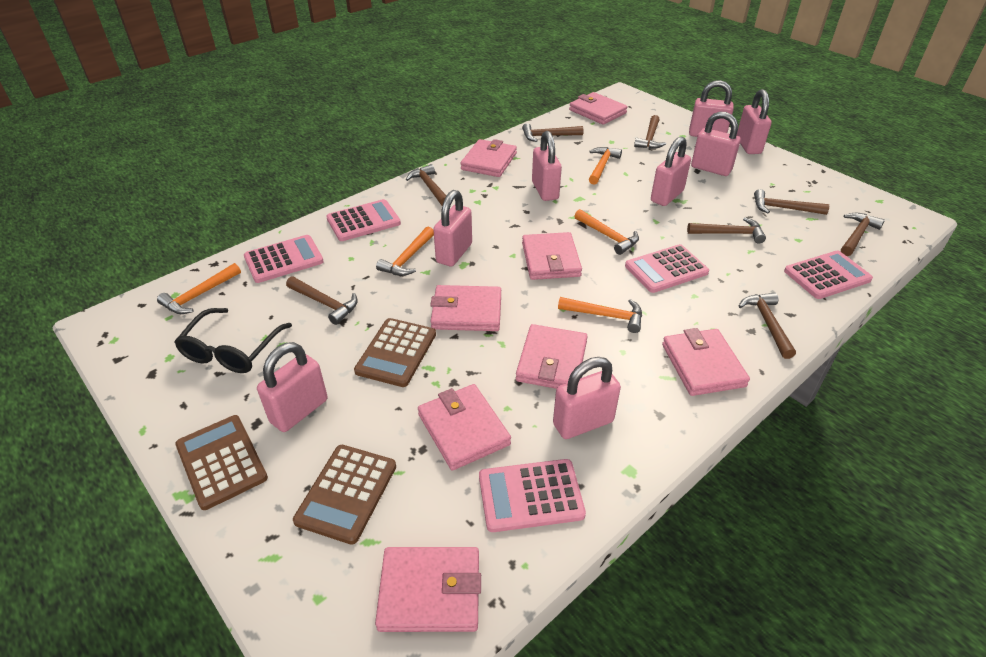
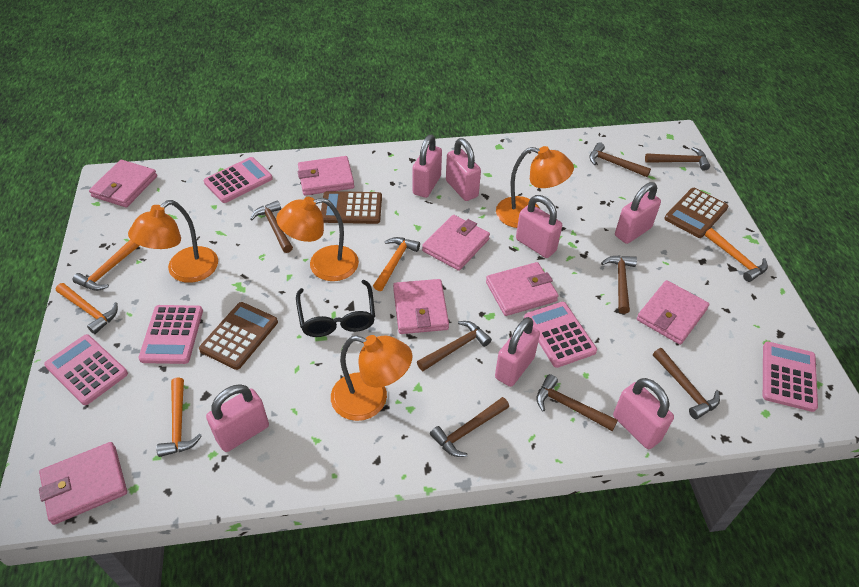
orange lamp: none = 0 -> [128,200,218,283] [276,197,359,281] [331,335,412,421] [496,146,574,228] = 4
pink padlock: [257,342,328,432] [433,190,472,266] [532,131,562,201] [553,357,621,439] [651,136,691,206] [689,80,734,137] [691,112,741,176] [736,89,772,154] = 8 -> [206,384,269,452] [412,134,442,198] [446,138,481,201] [495,317,540,387] [516,195,562,258] [613,378,674,449] [615,182,661,244] = 7
pink wallet: [375,547,481,632] [418,384,511,470] [430,285,501,331] [461,139,517,177] [516,324,588,389] [522,232,582,280] [569,92,628,125] [662,328,750,396] = 8 -> [39,442,127,525] [89,160,157,208] [298,156,354,195] [393,279,449,334] [422,215,490,271] [486,262,559,316] [637,280,709,345] = 7

